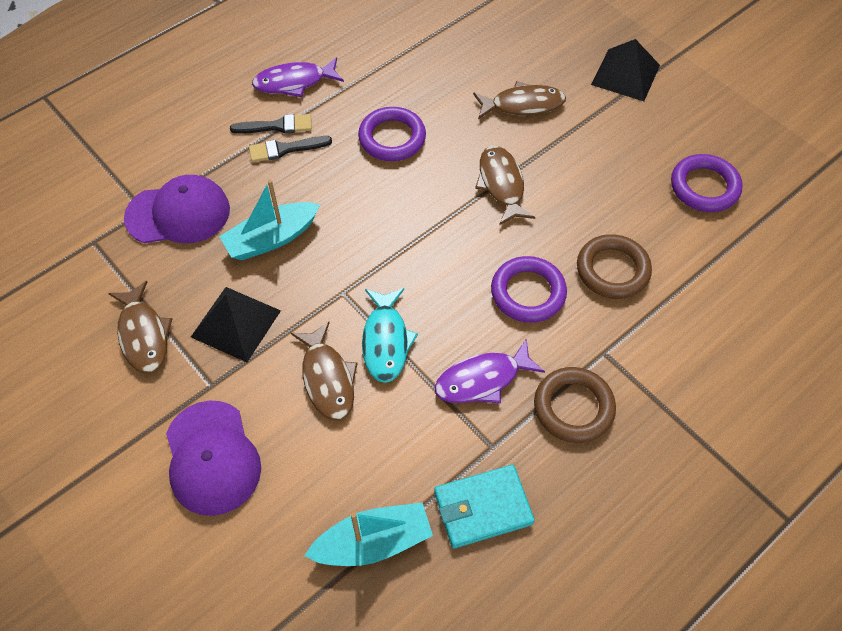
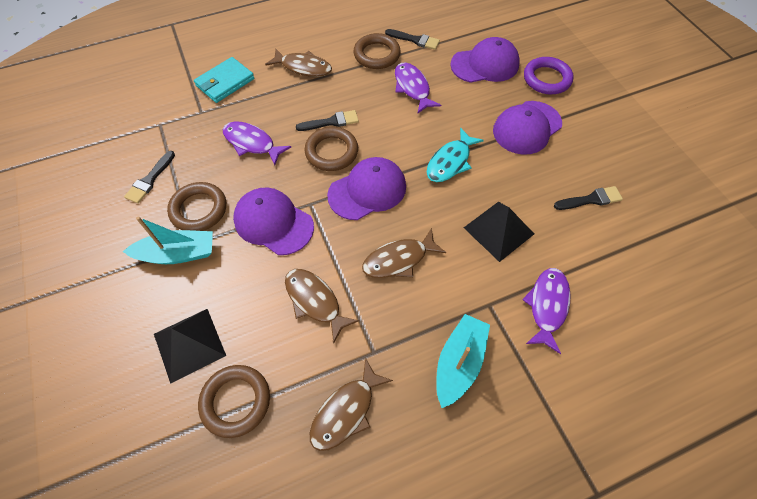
black brush: [230,114,312,134] [249,136,332,162] = 2 -> [124,151,175,204] [296,110,359,131] [385,29,440,50] [554,186,623,210] = 4
brown ring: [534,367,616,443] [577,234,652,299] = 2 -> [167,182,226,231] [198,365,270,438] [304,127,358,171] [354,33,401,69] = 4
purple cap: [124,175,230,243] [166,400,261,516] = 2 -> [233,188,314,255] [327,157,406,220] [450,37,520,83] [493,101,562,155] = 4
purple fish: [252,57,344,97] [435,339,545,403] = 2 -> [223,121,291,165] [395,62,441,113] [522,268,571,354] = 3
purple ring: [358,107,426,161] [491,256,567,323] [671,154,743,212] = 3 -> [524,57,574,95] = 1

